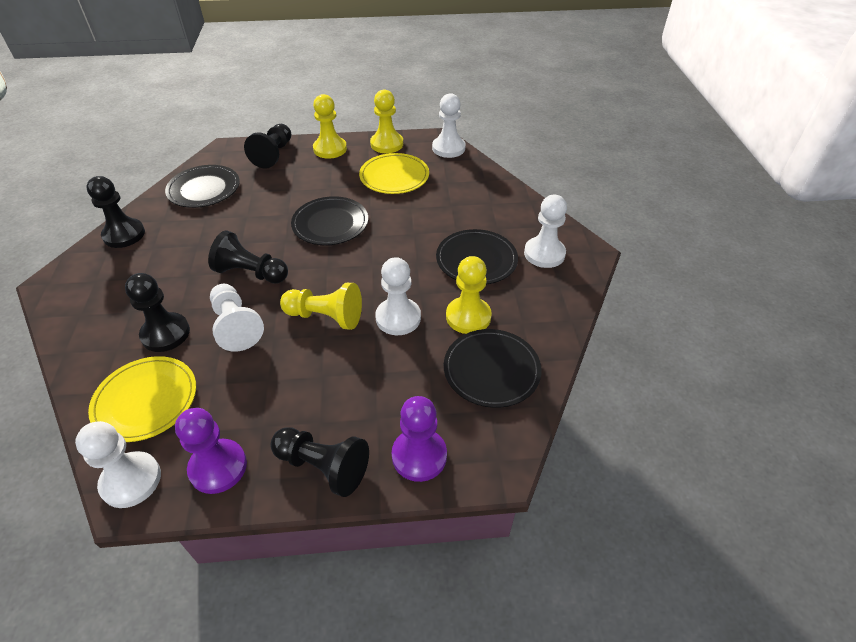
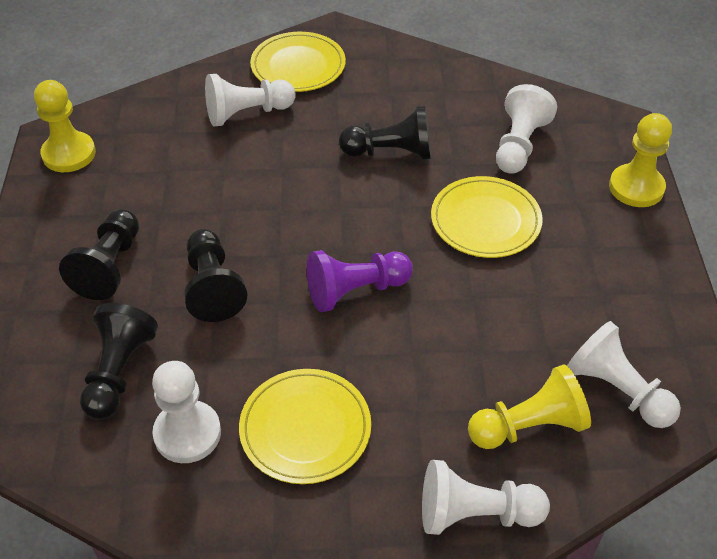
black pawn: [86,176,145,248] [125,273,190,352] [208,230,288,284] [244,124,291,169] [271,427,369,497] = 5 -> [59,209,139,300] [80,303,158,420] [184,229,247,322] [339,106,431,160] = 4
black plate: [165,165,240,208] [291,196,368,245] [436,229,518,285] [444,329,541,408] = 4 -> none = 0
purple pawn: [175,408,247,494] [392,396,447,482] = 2 -> [307,250,413,312] = 1
yellow pawn: [280,283,362,330] [313,94,347,159] [370,89,403,153] [446,256,492,334] = 4 -> [34,80,96,172] [468,364,591,449] [609,113,672,207] = 3
yellow plate: [88,356,196,442] [359,153,429,194] = 2 -> [239,369,371,484] [250,32,346,92] [431,176,543,258] = 3

